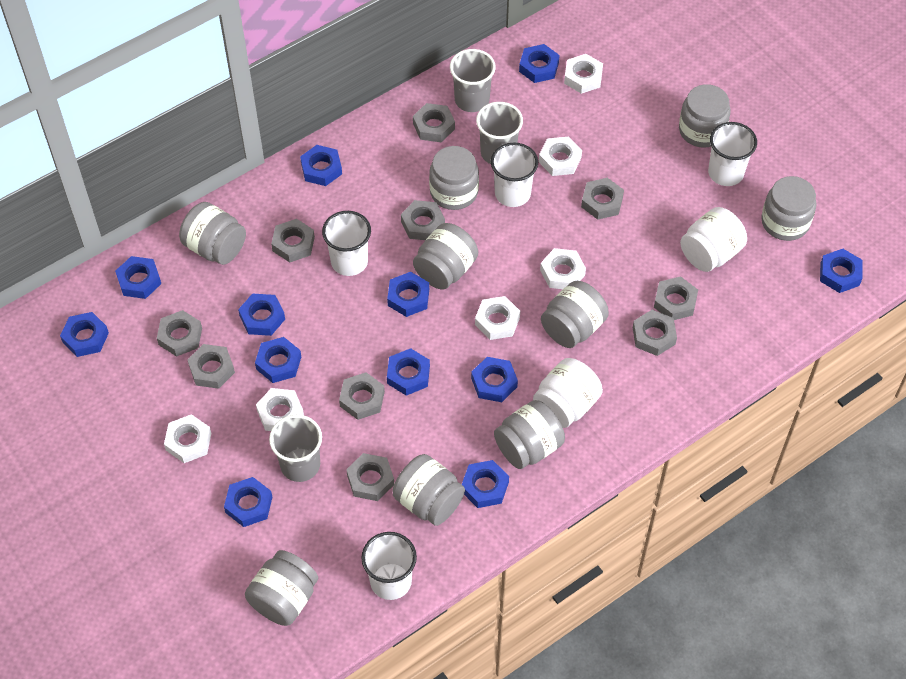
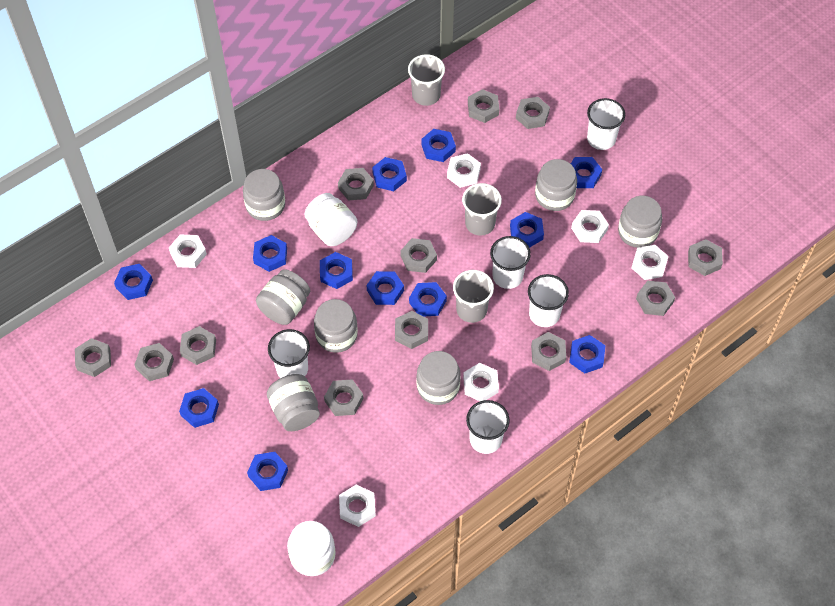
grey jar: [179,202,246,265] [245,550,318,626] [392,454,465,526] [413,223,478,290] [429,146,479,210] [494,400,565,469] [541,281,609,348] [679,84,730,148] [761,176,816,241] = 9 -> [243,169,285,221] [256,269,310,325] [267,374,320,431] [314,299,358,353] [417,351,461,405] [535,159,577,211] [618,196,662,248] = 7
grey nut: [157,310,202,357] [188,344,235,389] [271,219,315,262] [339,372,385,420] [346,453,394,501] [401,200,445,240] [413,103,455,142] [581,178,624,220] [633,310,677,356] [654,276,698,320] = 10 -> [75,338,111,377] [134,343,174,381] [180,326,216,365] [324,379,364,416] [338,168,374,201] [395,311,428,349] [400,238,437,273] [468,89,499,123] [516,97,550,129] [531,332,566,371] [636,281,675,316] [688,239,723,276] = 12
white cup: [322,211,371,276] [361,532,417,600] [491,143,538,207] [708,122,757,186] = 4 -> [268,329,310,378] [466,400,510,454] [490,236,531,289] [528,274,569,327] [587,98,625,150] = 5

